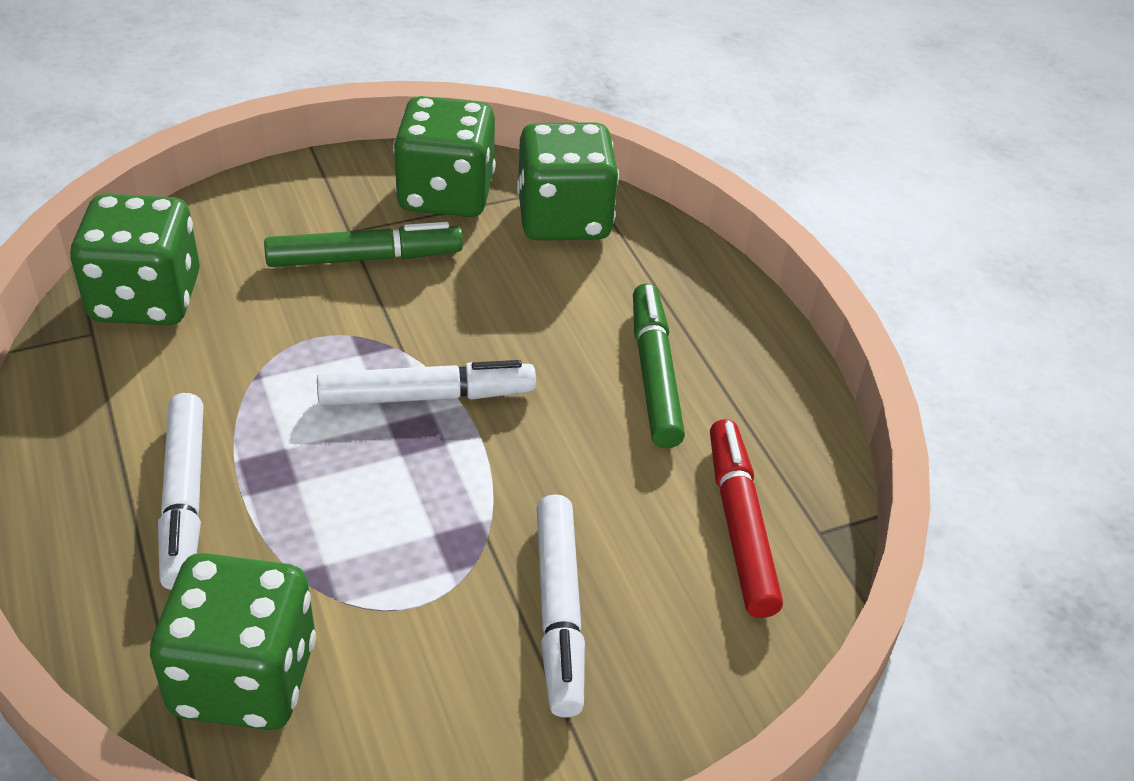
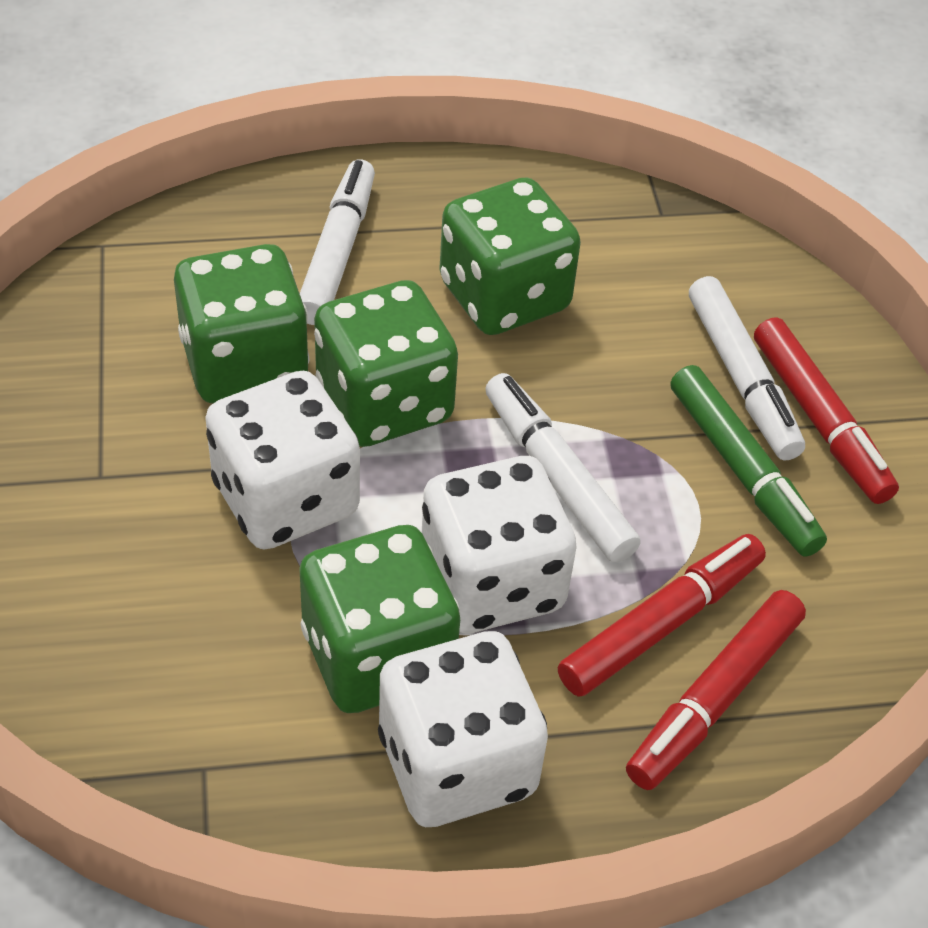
green marker: [264,222,463,267] [633,283,685,448] = 2 -> [671,365,827,557] = 1
red marker: [710,419,783,618] = 1 -> [558,534,766,697] [626,590,806,790] [754,317,899,504] = 3
white dice: none = 0 -> [205,371,360,549] [378,631,548,827] [422,456,576,633] = 3

